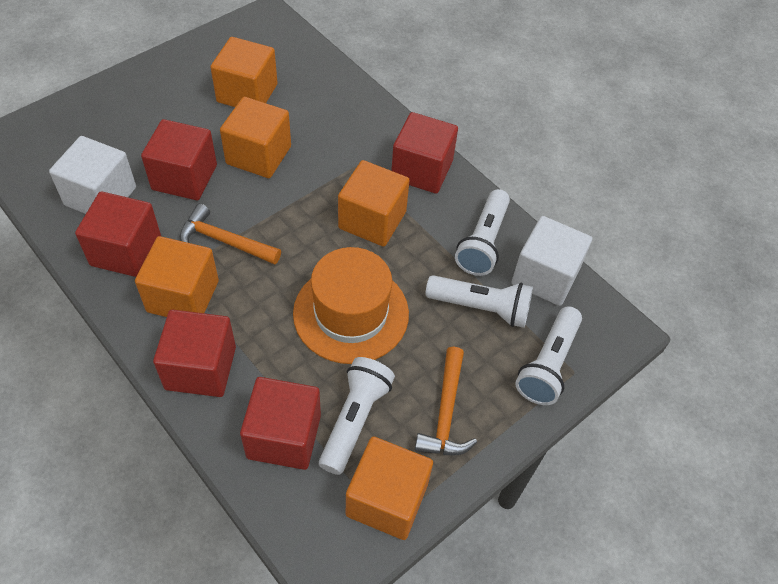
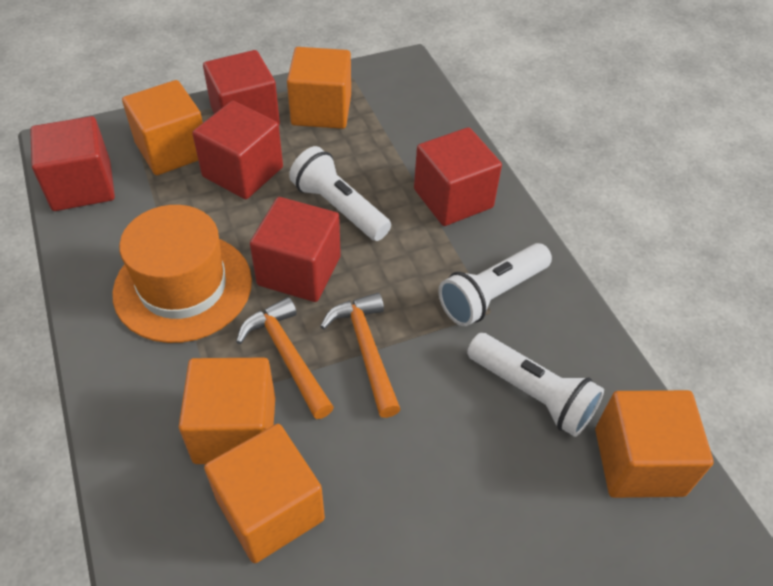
white cube: [49,136,136,214] [512,216,592,306] = 2 -> none = 0
white flashlight: [319,357,395,475] [425,275,533,328] [455,189,510,276] [515,306,582,405] = 4 -> [289,146,391,241] [438,243,552,326] [467,333,604,437] = 3

